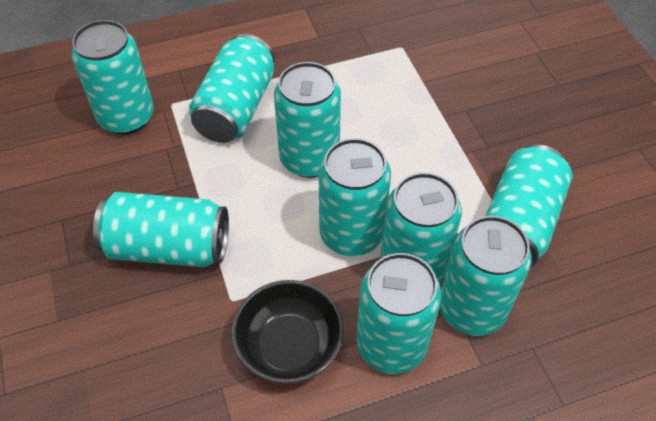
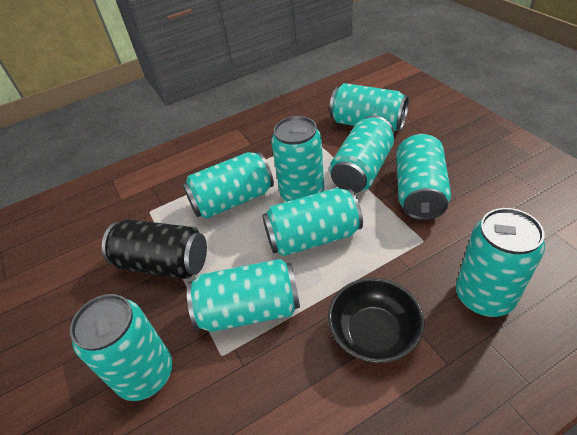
black can: none = 0 -> [102,219,207,279] = 1

